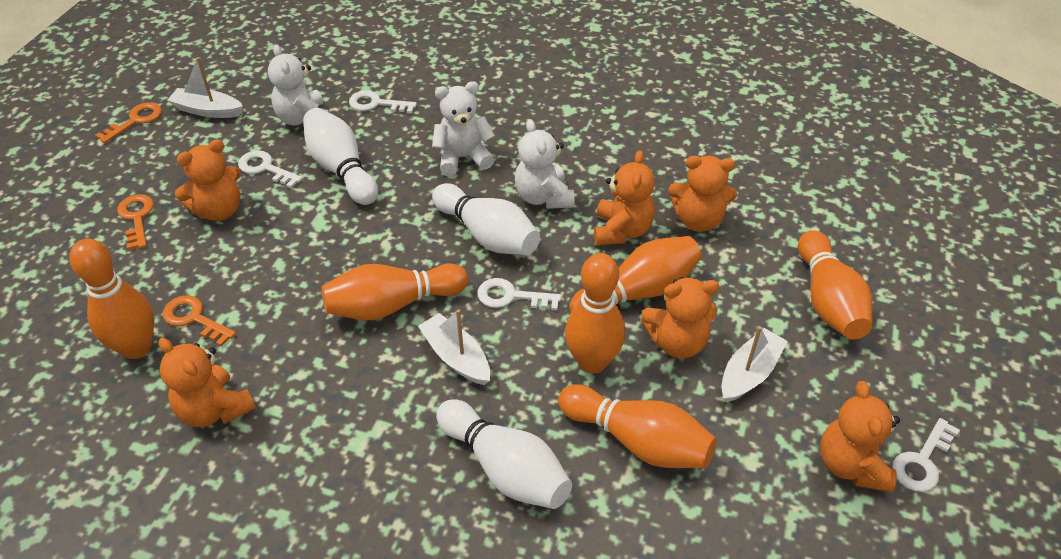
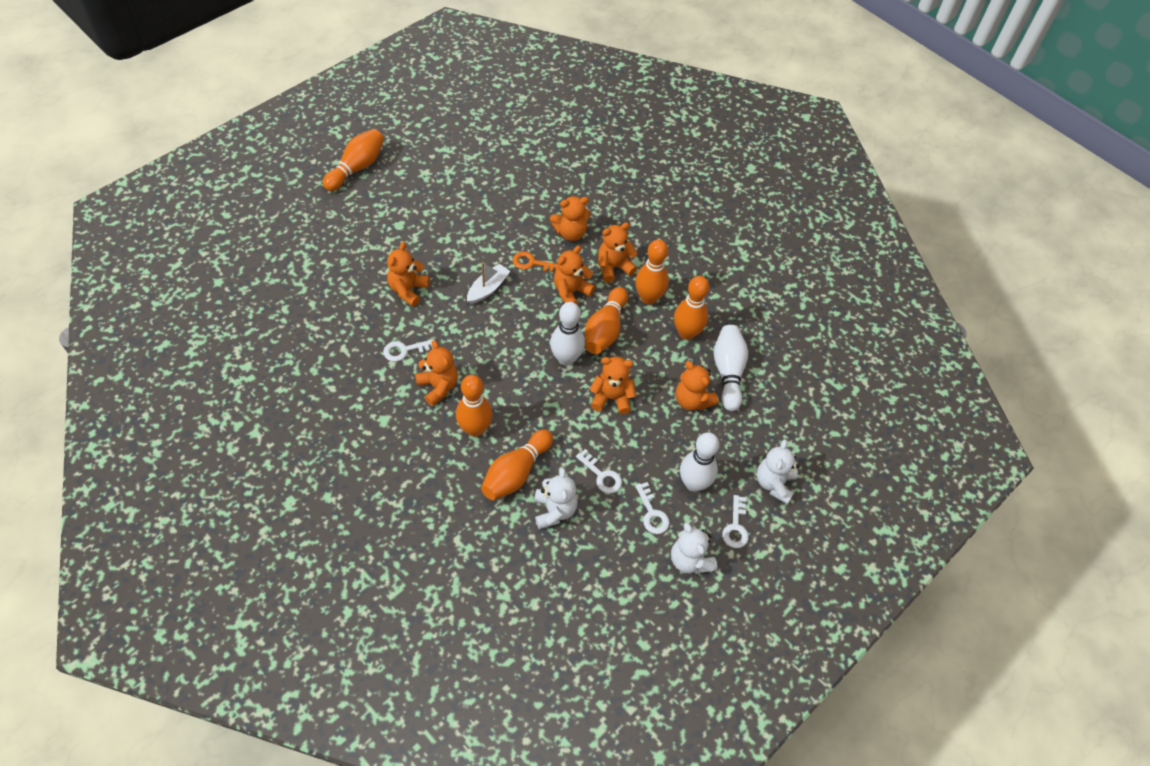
orange key: [95,102,162,143] [117,194,154,250] [163,295,236,347] = 3 -> [513,251,558,272] = 1
orange teddy bear: [158,338,256,427] [175,139,241,221] [594,150,655,245] [641,277,719,358] [668,156,737,232] [820,381,900,492] = 6 -> [387,242,430,307] [415,340,458,406] [550,196,591,241] [554,246,595,305] [590,357,636,415] [598,222,638,283] [676,361,718,410] = 7
white boat: [167,57,243,118] [418,309,490,385] [721,326,788,402] = 3 -> [467,262,511,304] = 1

